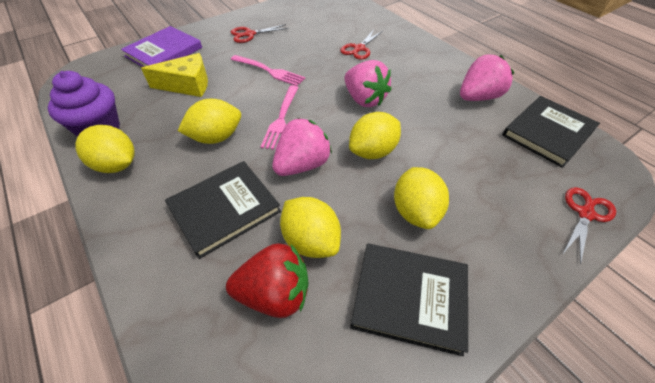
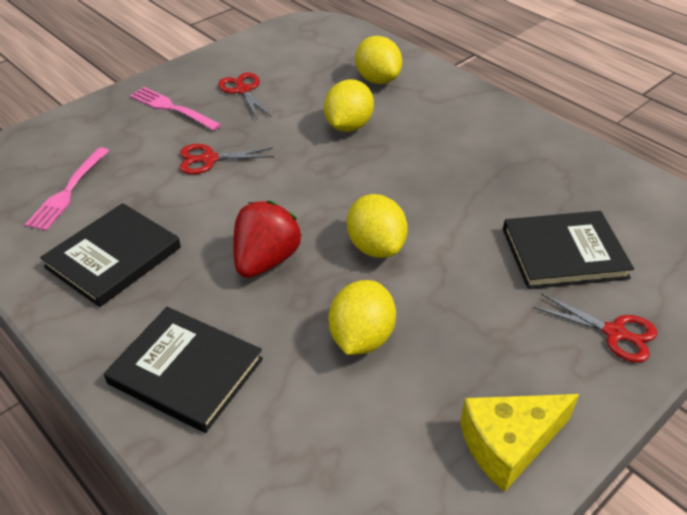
pink strawberry: [272,118,332,176] [344,60,392,107] [460,54,514,101] = 3 -> none = 0
purple book: [121,26,202,67] = 1 -> none = 0
purple cupcake: [48,71,120,137] = 1 -> none = 0
yellow lemon: [75,125,135,173] [178,99,241,144] [280,197,341,258] [349,112,401,159] [394,167,449,229] = 5 -> [324,79,374,132] [329,280,396,355] [347,194,408,258] [355,36,402,84] = 4

